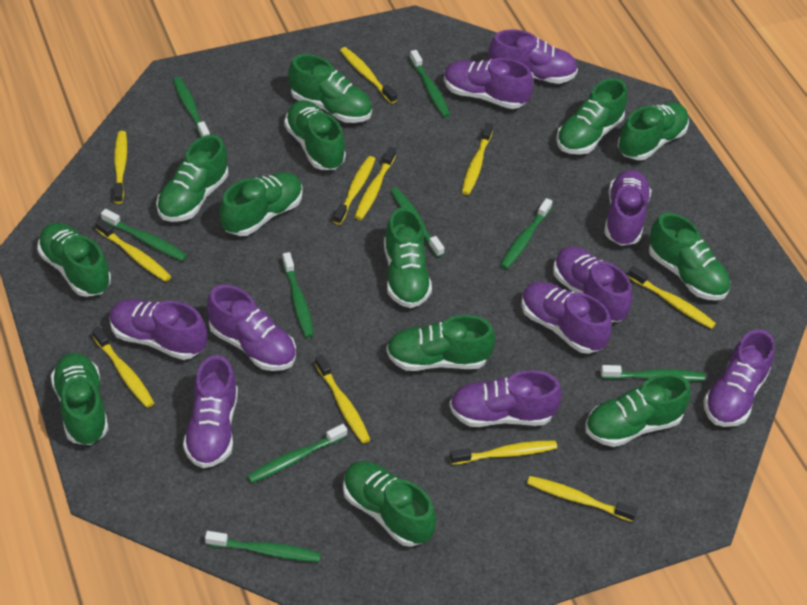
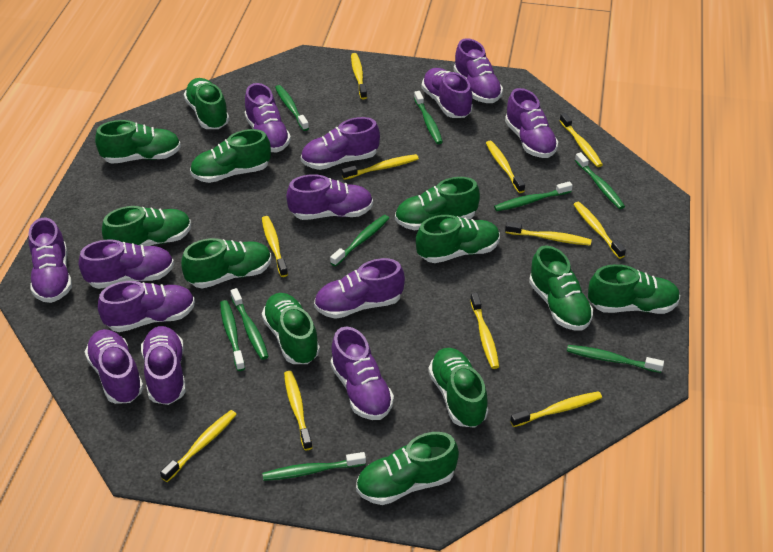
green shoe: [37,223,111,297] [51,353,108,445] [156,135,228,222] [220,172,302,236] [284,100,346,170] [288,54,372,123] [343,461,436,547] [384,207,432,308] [386,315,495,371] [556,78,627,155] [585,373,691,447] [618,102,689,160] [649,213,730,301] = 13 -> [95,120,181,164] [102,206,191,247] [181,238,272,289] [184,78,229,129] [190,129,271,183] [262,293,320,364] [356,432,459,505] [395,177,480,230] [416,215,500,263] [428,348,488,428] [529,245,593,331] [588,264,680,314] = 12
purple shoe: [109,299,207,360] [183,355,238,468] [207,285,296,371] [444,58,533,109] [449,370,562,427] [488,29,578,84] [521,281,612,354] [553,246,632,322] [604,170,652,246] [703,329,775,427] = 10 -> [28,218,72,303] [79,239,174,289] [85,329,144,404] [98,281,195,332] [141,326,186,405] [245,83,291,152] [286,174,373,220] [301,117,380,170] [314,258,405,319] [331,327,394,420] [422,68,473,118] [454,38,503,103] [505,88,558,158] = 13

